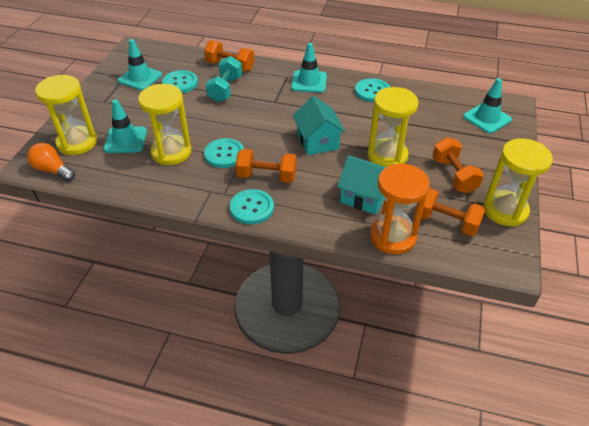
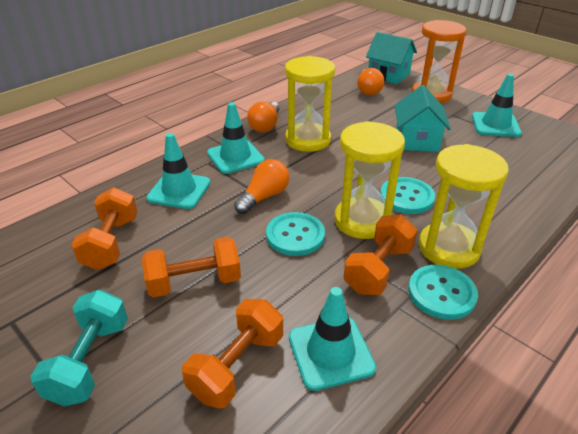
orange light bulb: [27,143,75,181] = 1 -> [234,159,289,214] [247,102,280,132] [357,68,384,96] = 3
turquoise button: [162,70,198,93] [204,138,244,168] [230,189,274,224] [355,78,390,102] = 4 -> [266,212,325,256] [380,177,435,214] [408,265,478,320] = 3
yellow hourglass: [35,75,97,155] [138,84,192,165] [367,87,418,167] [483,138,553,226] = 4 -> [285,56,335,152] [334,121,405,239] [419,144,509,269] = 3

